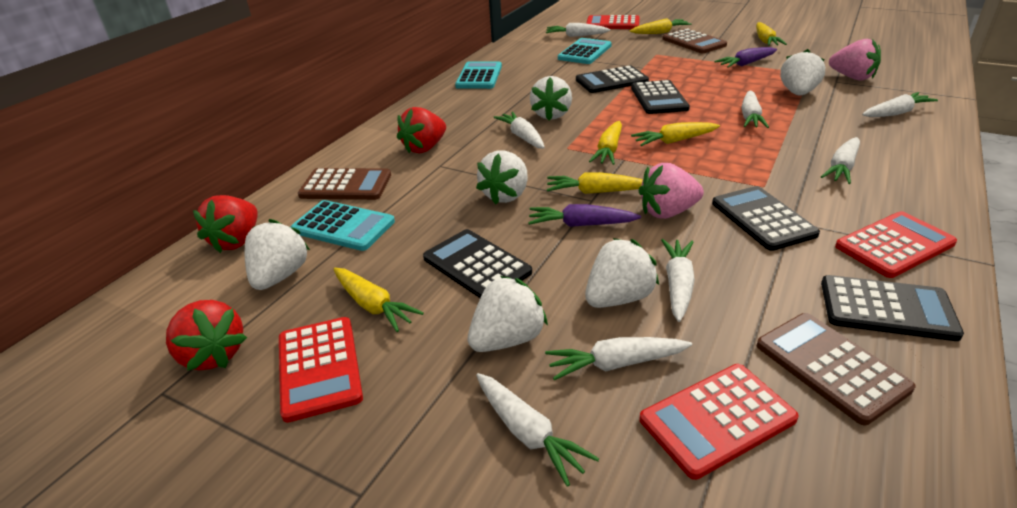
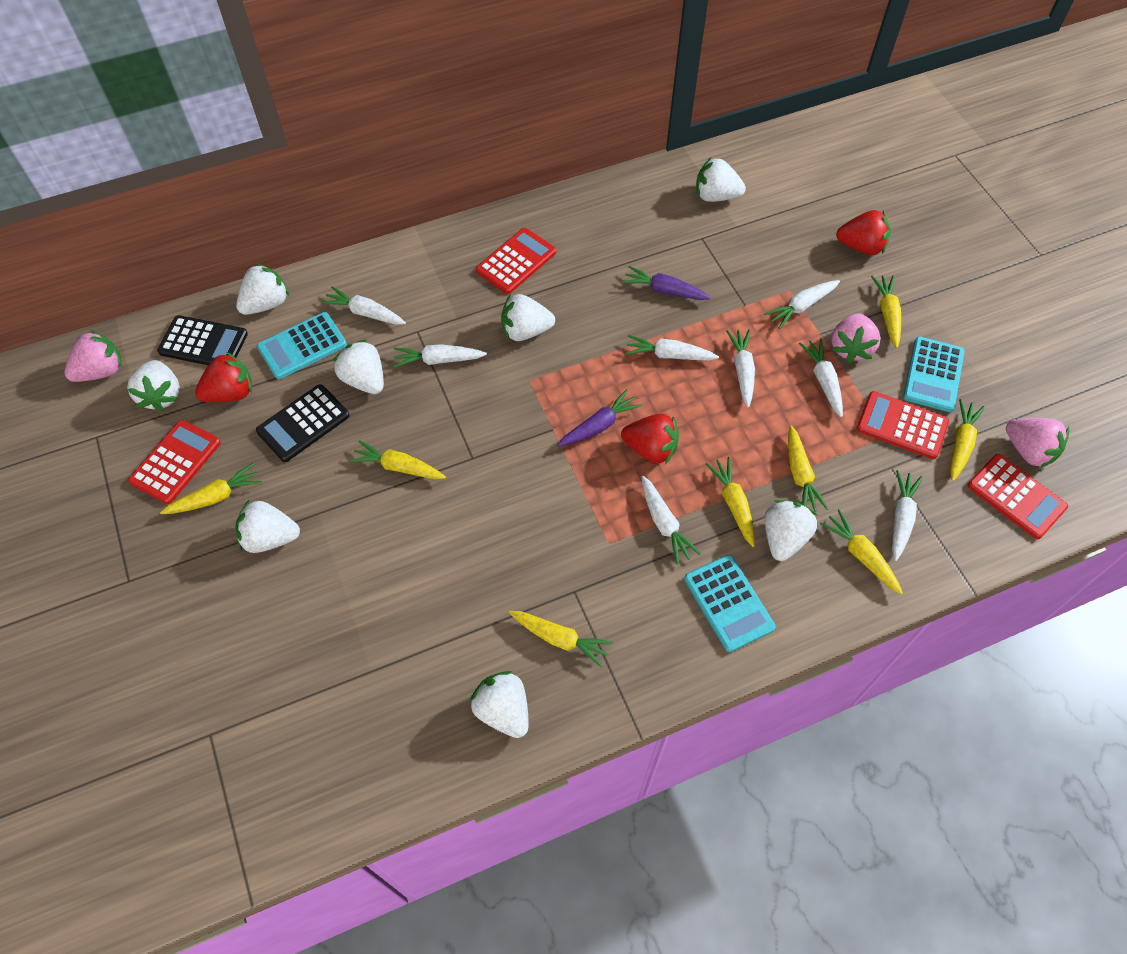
black calculator: [423,229,532,298] [576,65,649,93] [631,80,690,114] [712,186,820,251] [821,275,964,341] = 5 -> [157,315,248,365] [256,384,350,462] = 2
brown calculator: [298,168,391,200] [662,28,727,53] [757,313,916,425] = 3 -> none = 0
pink strawberry: [638,163,704,219] [829,39,881,80] = 2 -> [65,330,122,382] [831,313,881,363] [1006,418,1070,469] = 3
white strawberry: [245,219,310,290] [468,276,548,352] [476,151,528,204] [530,76,572,121] [585,238,659,308] [780,49,825,96] = 6 -> [127,360,180,412] [235,499,300,553] [236,263,289,315] [333,339,384,394] [470,671,529,738] [501,294,555,341] [696,157,746,202] [765,500,817,561] = 8
yellow carrot: [334,268,424,332] [547,172,643,194] [589,121,622,165] [630,18,692,34] [631,122,720,146] [756,22,787,46] = 6 -> [160,463,262,514] [349,440,446,479] [509,611,613,668] [706,457,755,547] [788,425,828,511] [820,509,903,594] [871,275,901,348] [950,399,985,481] = 8

